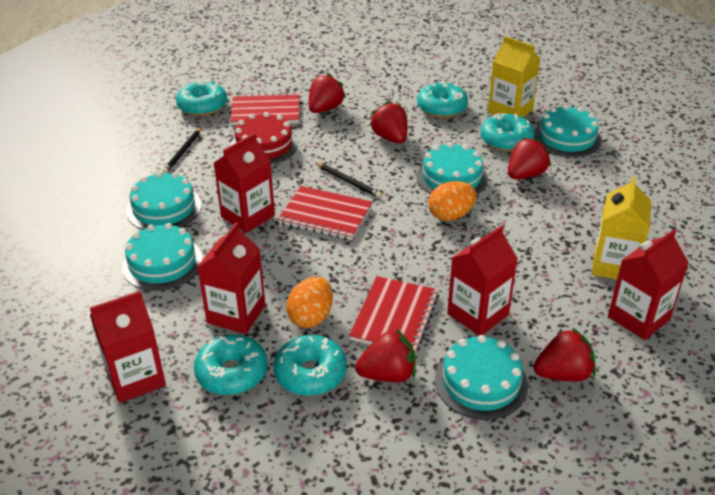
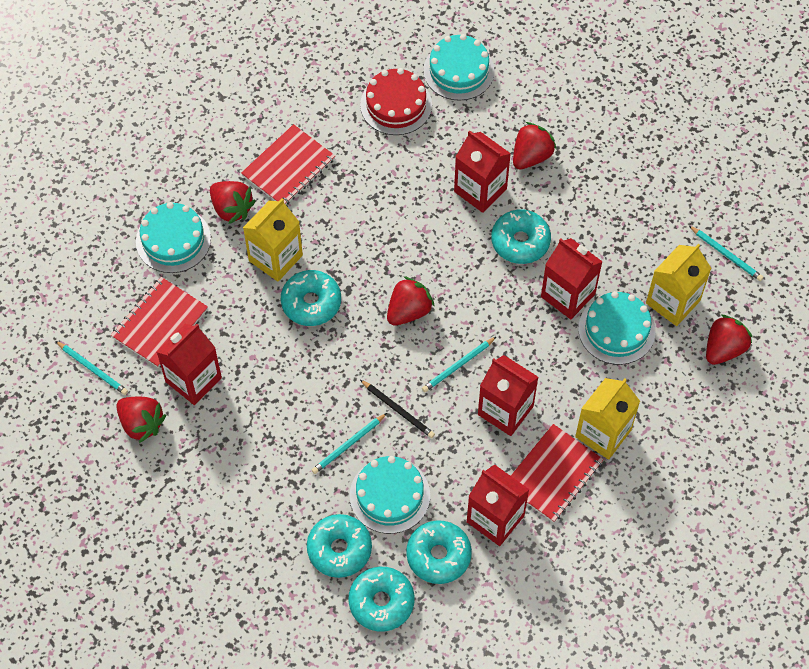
black pencil: [162,127,202,173] [315,162,382,198] = 2 -> [360,380,435,438] = 1
orange egg: [286,277,333,328] [428,181,476,221] = 2 -> none = 0
turquoise cake: [122,223,203,291] [126,172,202,230] [417,142,488,195] [435,335,528,420] [534,105,602,157] = 5 -> [136,202,211,273] [350,456,430,534] [423,34,495,101] [578,291,656,365] = 4
turquoise pencil: none = 0 -> [56,341,128,395] [312,413,387,474] [422,337,496,392] [689,226,764,281] = 4
yellow carton: [488,36,540,117] [592,176,651,279] = 2 -> [243,198,303,282] [575,378,640,460] [646,244,712,326] = 3

